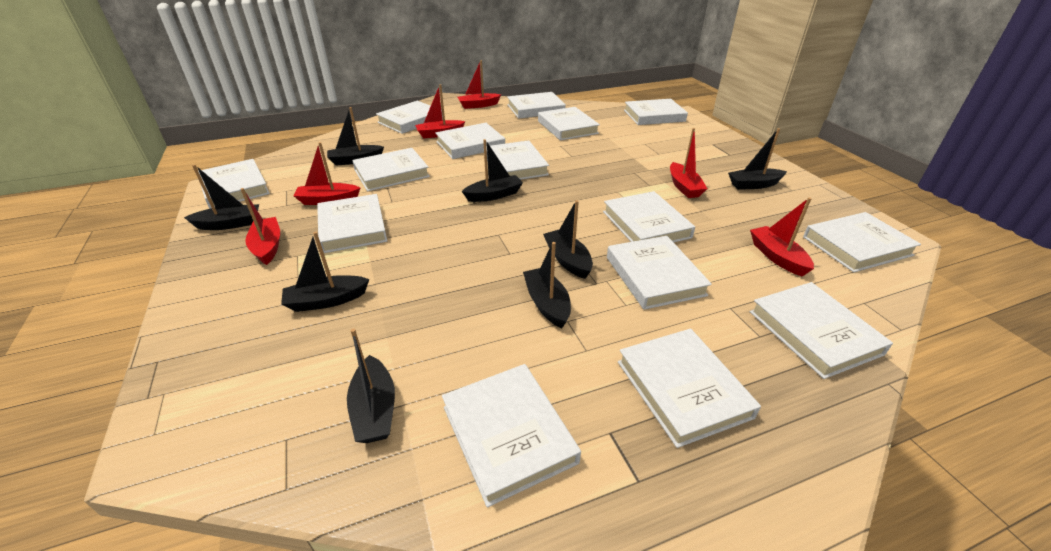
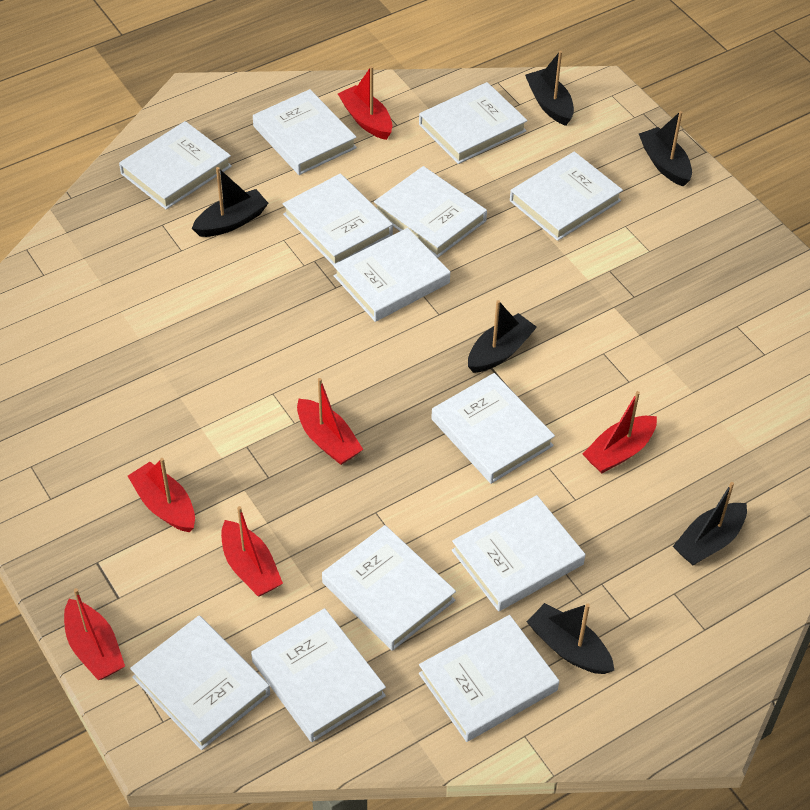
black boat: [184,164,259,230] [281,232,369,312] [327,107,384,166] [347,328,395,443] [462,139,523,202] [523,242,571,328] [543,200,593,279] [728,128,787,190] = 8 -> [192,167,268,237] [468,300,537,373] [525,51,574,126] [527,603,614,674] [639,111,692,187] [673,482,747,565] = 6
white book: [198,159,270,208] [317,194,387,253] [352,148,430,191] [376,101,443,134] [435,123,505,159] [442,364,581,507] [486,140,549,180] [507,92,566,119] [538,107,600,140] [603,191,695,242] [607,236,712,310] [618,329,761,448] [624,99,688,125] [750,282,893,379] [803,212,921,272] = 15 -> [119,121,232,209] [130,616,270,750] [251,608,386,742] [253,89,357,175] [283,174,393,265] [322,525,456,651] [333,228,450,322] [374,166,487,258] [419,82,528,164] [419,615,559,742] [431,373,555,484] [452,495,585,611] [510,152,623,241] = 13

